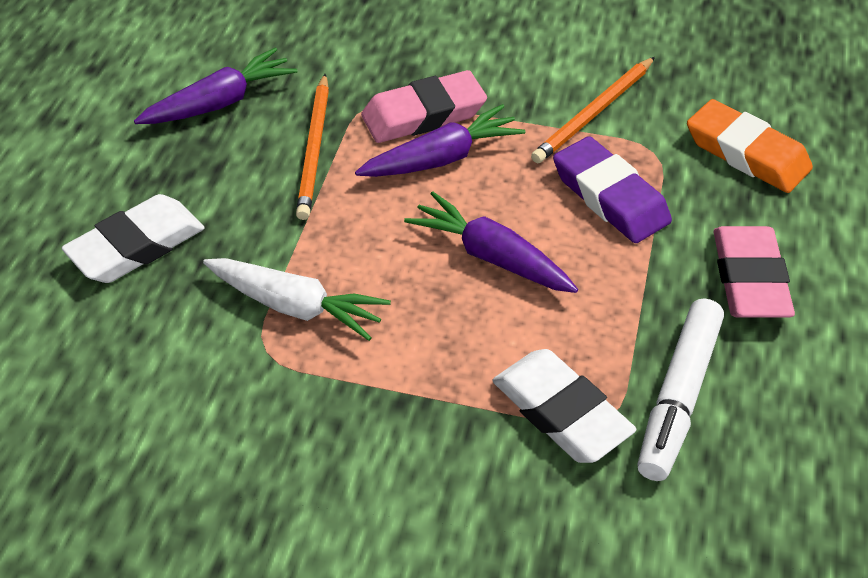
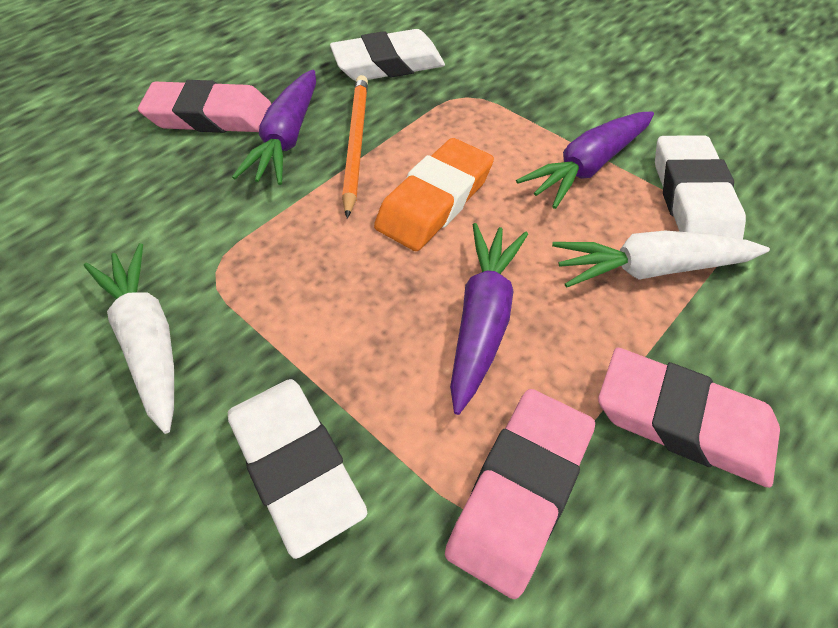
orange pencil: [296,74,329,220] [531,57,655,163] = 2 -> [342,75,368,219] = 1
pink eraser: [361,70,487,143] [714,226,795,318] = 2 -> [138,80,271,133] [445,389,595,599] [598,348,780,488] = 3
purple eraser: [553,136,672,243] = 1 -> none = 0
white carrot: [203,258,391,341] = 1 -> [84,243,174,434] [552,231,770,288] = 2
white eraser: [62,194,205,283] [492,349,636,463] = 2 -> [228,379,367,559] [330,29,445,81] [655,135,746,239] = 3
white marker: [637,298,724,481] = 1 -> none = 0

